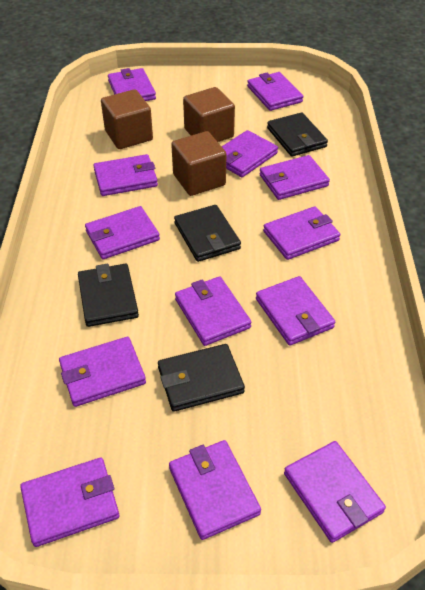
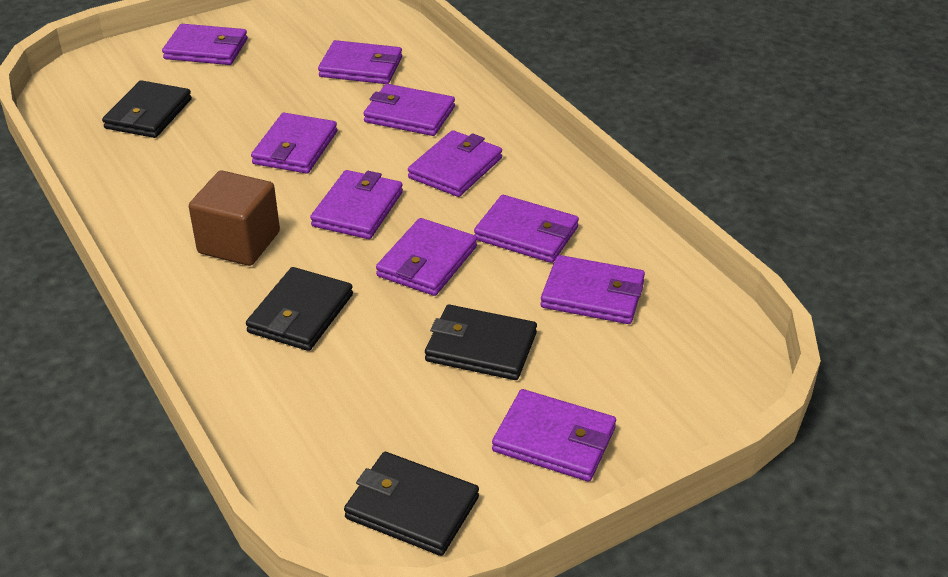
brown cube: [101,89,153,149] [171,131,226,196] [183,87,235,142] = 3 -> [189,171,280,266] = 1
purple wallet: [20,458,119,547] [59,337,146,407] [85,206,160,259] [93,154,158,196] [108,68,156,101] [169,440,261,540] [175,276,251,346] [222,130,278,177] [247,72,303,111] [256,276,335,346] [259,155,330,200] [263,206,340,260] [284,441,386,543] = 13 -> [162,24,248,65] [251,113,337,174] [310,170,403,239] [318,40,402,84] [363,84,455,136] [376,218,477,296] [408,130,502,197] [474,195,579,263] [492,389,616,482] [540,255,645,324] = 10

